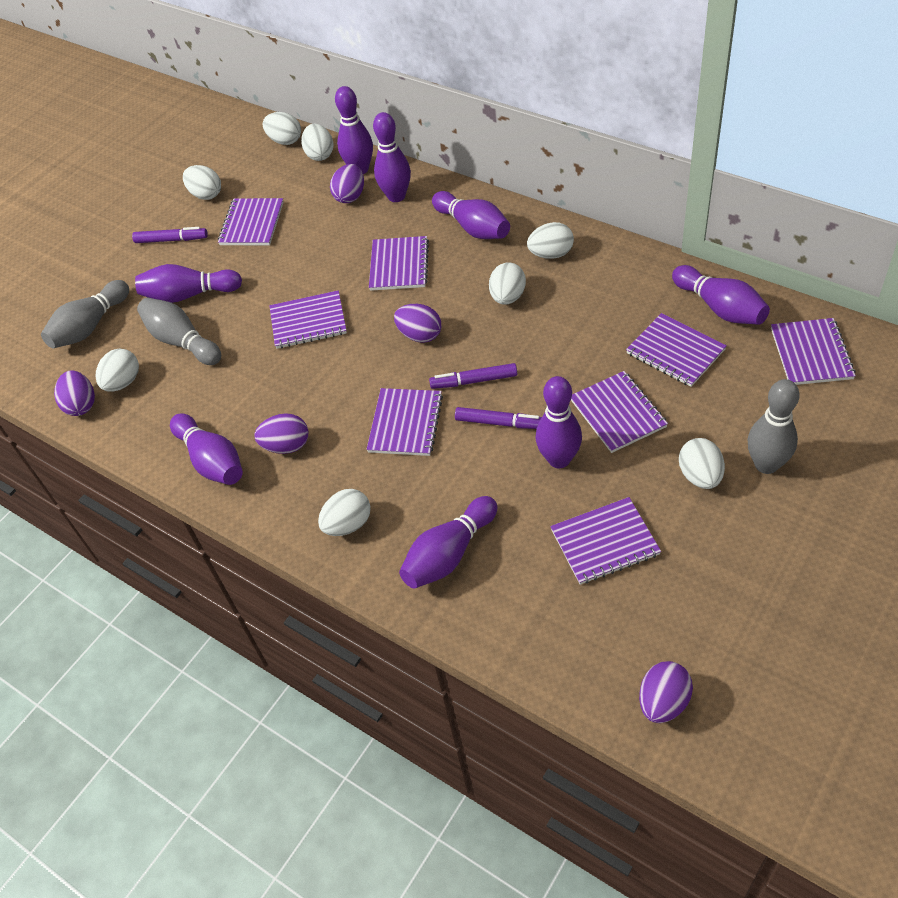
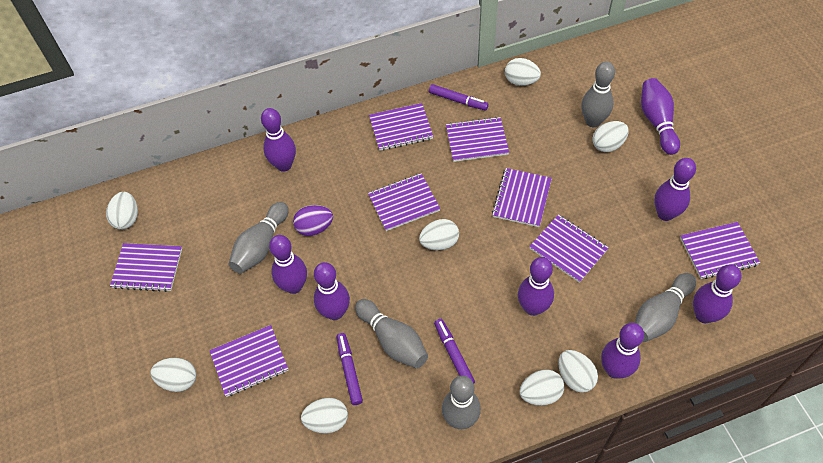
grey bowling pin: [41,280,129,348] [137,298,221,365] [747,379,800,474] = 3 -> [229,202,289,273] [355,299,428,369] [442,376,481,429] [581,62,615,127] [635,273,696,342] = 5
purple egg: [54,370,95,416] [254,413,308,454] [330,164,364,203] [394,304,441,343] [639,661,693,723] = 5 -> [293,205,333,236] = 1

